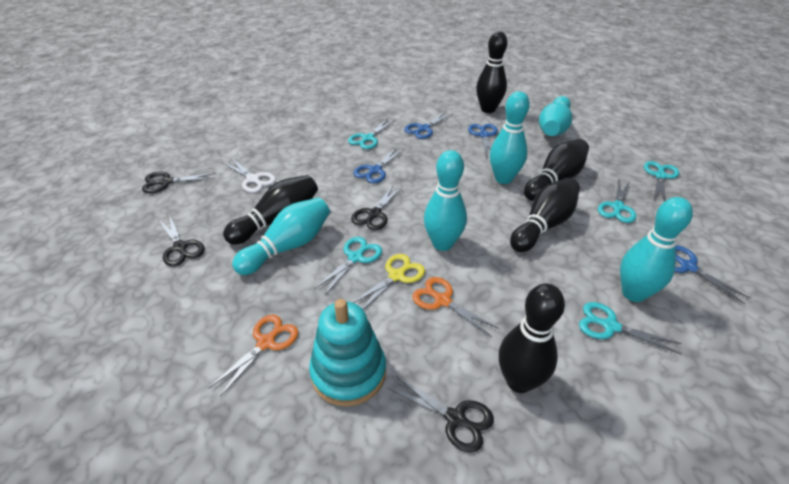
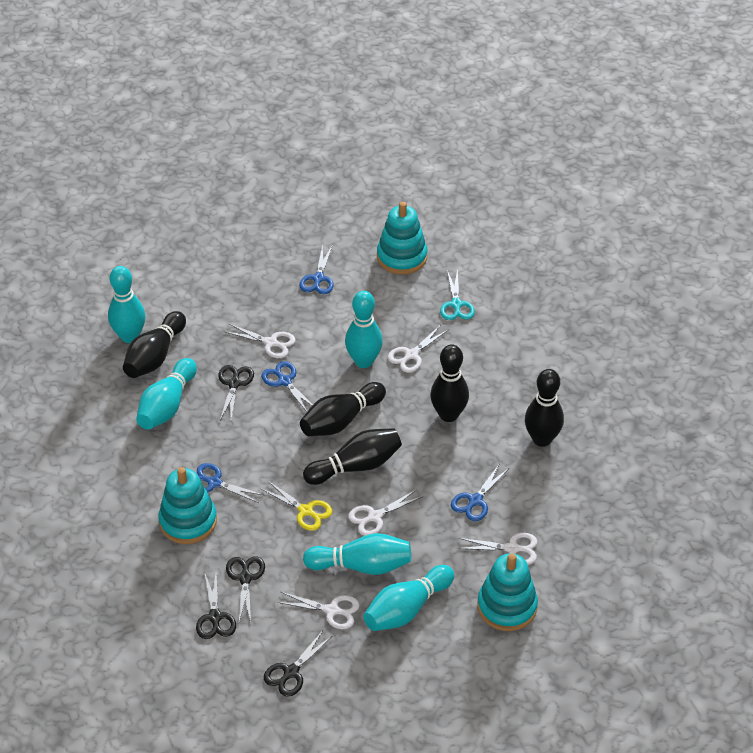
orange scissors: [209,315,298,397] [412,277,499,337] = 2 -> none = 0
turquoise scissors: [314,237,382,296] [348,118,395,149] [579,302,682,354] [598,179,636,223] [644,161,679,202] = 5 -> [440,268,475,320] = 1
turquoise stacking toy: [309,299,386,407] = 1 -> [159,467,217,544] [377,202,427,275] [478,553,538,631] = 3
white scissors: [222,158,276,193] = 1 -> [224,324,296,358] [277,592,360,630] [348,489,423,536] [388,326,449,373] [458,533,538,565] = 5

